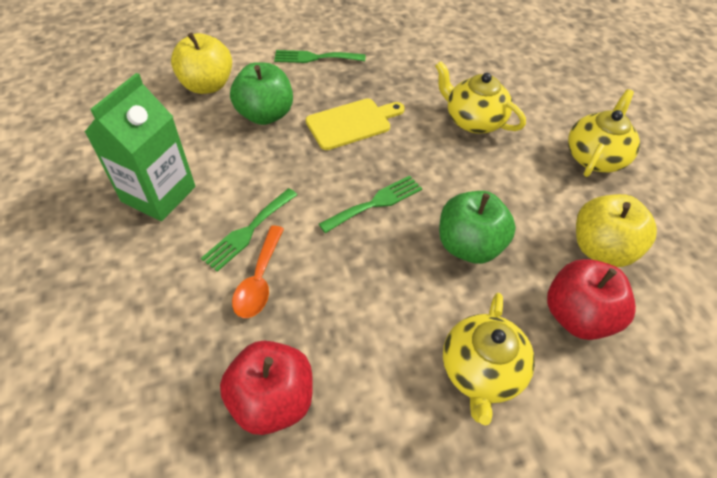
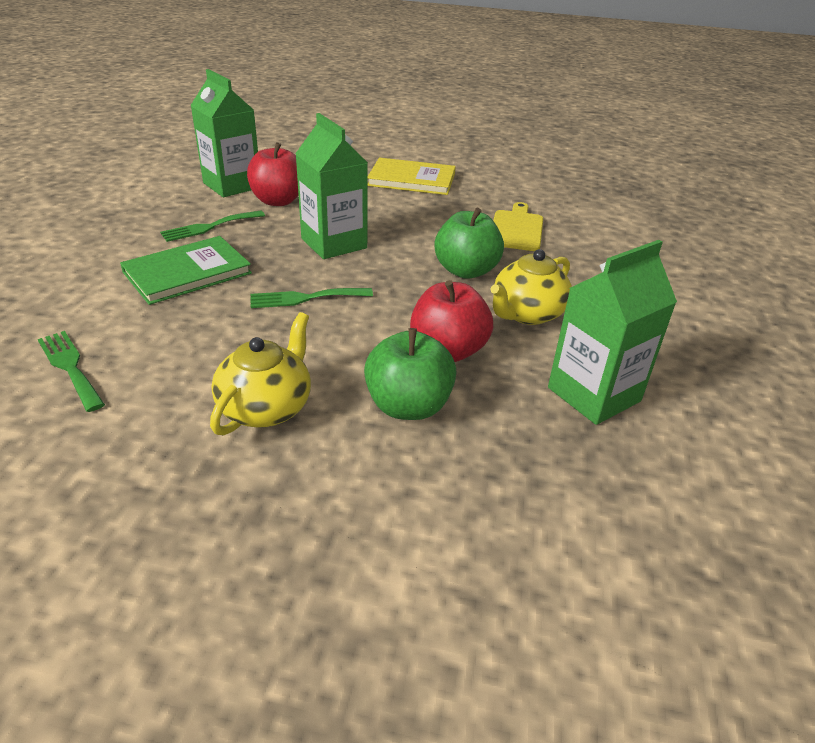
green book: none = 0 -> [120,236,252,305] = 1
green carton: [85,73,195,221] = 1 -> [190,69,258,197] [295,113,368,259] [548,240,677,425] = 3
orange spoon: [232,226,284,318] = 1 -> none = 0
yellow apple: [171,32,232,94] [576,194,657,267] = 2 -> none = 0
yellow book: none = 0 -> [368,158,456,195] = 1
yellow teapot: [435,61,526,134] [443,293,535,425] [568,89,640,177] = 3 -> [210,312,311,435] [490,249,572,325] = 2

